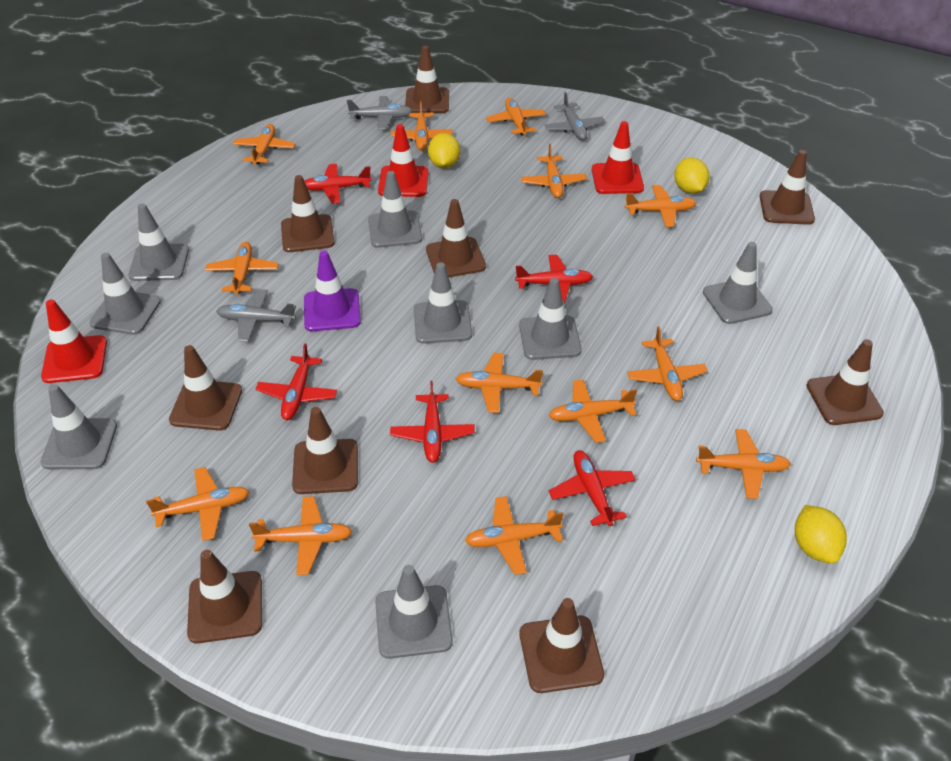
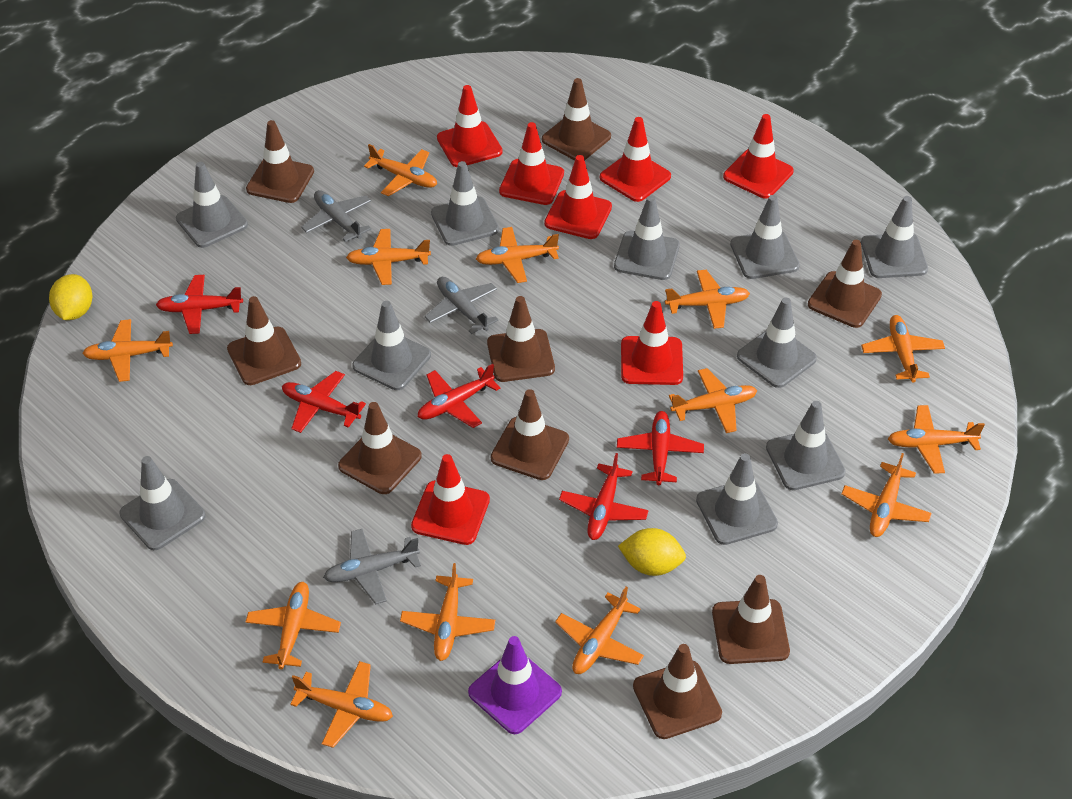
grey traffic cone: [40,384,117,469] [89,253,161,335] [128,204,189,281] [368,171,422,248] [375,565,453,659] [414,262,472,344] [519,278,582,360] [703,242,773,324] = 8 -> [119,456,206,550] [176,162,248,248] [352,301,431,390] [431,161,499,246] [614,196,680,280] [696,453,778,545] [730,195,800,279] [737,298,817,388] [766,401,846,490] [861,196,928,278] = 10
red traffic cone: [41,299,107,383] [378,124,429,197] [592,121,644,194] = 3 -> [411,454,490,545] [437,85,503,167] [499,122,564,205] [544,155,612,239] [600,117,671,202] [621,301,683,385] [723,114,794,199] = 7
yellow lemon: [428,133,460,168] [674,158,710,194] [795,505,847,564] = 3 -> [49,274,92,320] [618,528,686,576] = 2

